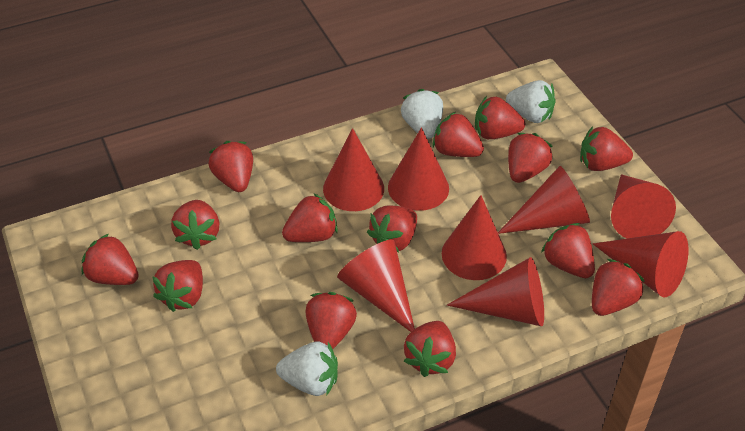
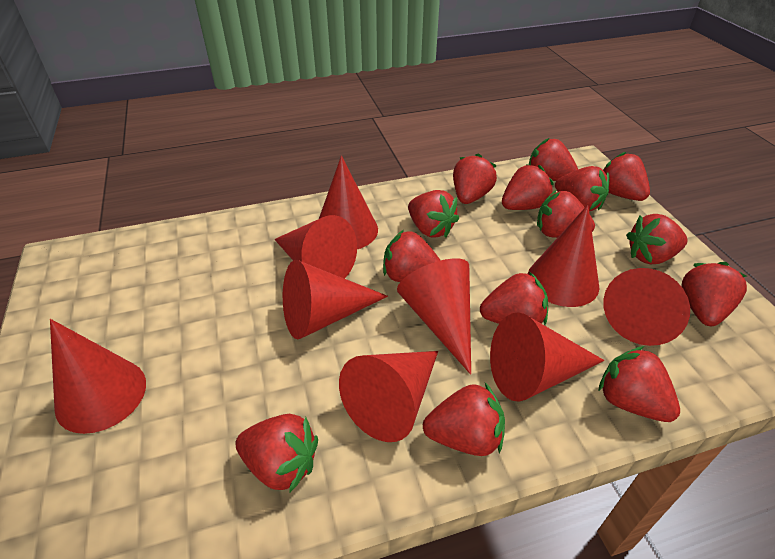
red cone: [323,128,384,211] [337,240,415,332] [388,127,449,211] [442,195,507,280] [447,257,544,326] [498,166,590,234] [593,231,688,297] [611,174,676,239] = 8 -> [50,319,146,434] [274,215,357,279] [283,260,388,339] [319,156,378,249] [339,351,438,442] [397,258,471,375] [490,312,604,402] [528,205,599,307] [603,268,690,346] = 9
white strawberry: [276,341,338,396] [401,89,443,139] [506,80,555,123] = 3 -> none = 0

